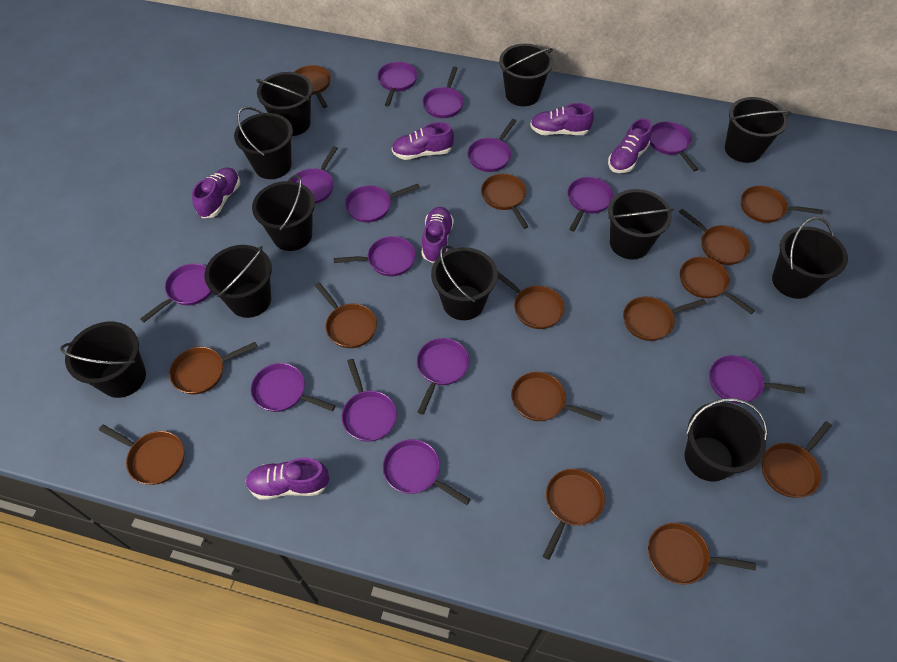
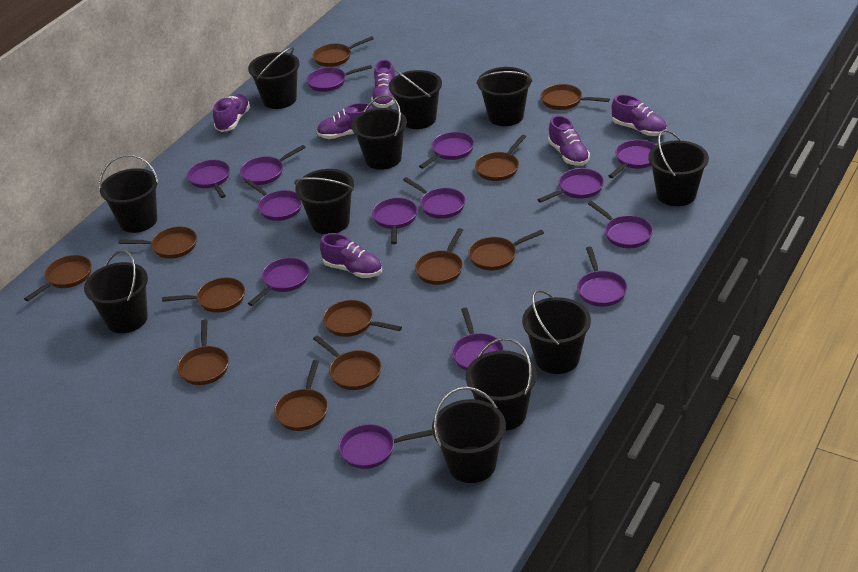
brown pan: [99,424,184,485] [169,342,258,394] [295,65,331,108] [315,282,377,348] [481,174,529,229] [498,272,565,329] [511,372,602,421] [543,469,605,560] [623,297,706,341] [648,523,756,585] [679,209,750,265] [680,257,755,314] [741,186,823,223] [762,421,832,498] = 14 -> [24,255,92,301] [119,226,197,259] [162,277,245,313] [177,320,229,385] [274,360,328,431] [313,36,374,67] [313,335,381,390] [323,300,402,337] [415,228,463,285] [468,229,544,270] [475,135,526,181] [541,84,610,110] = 12

